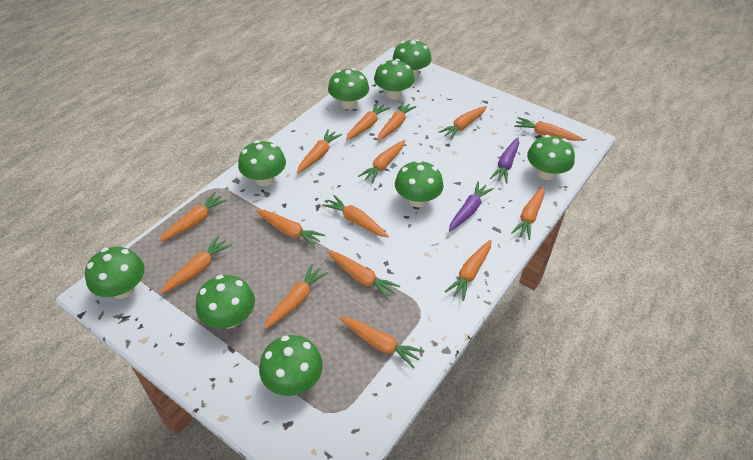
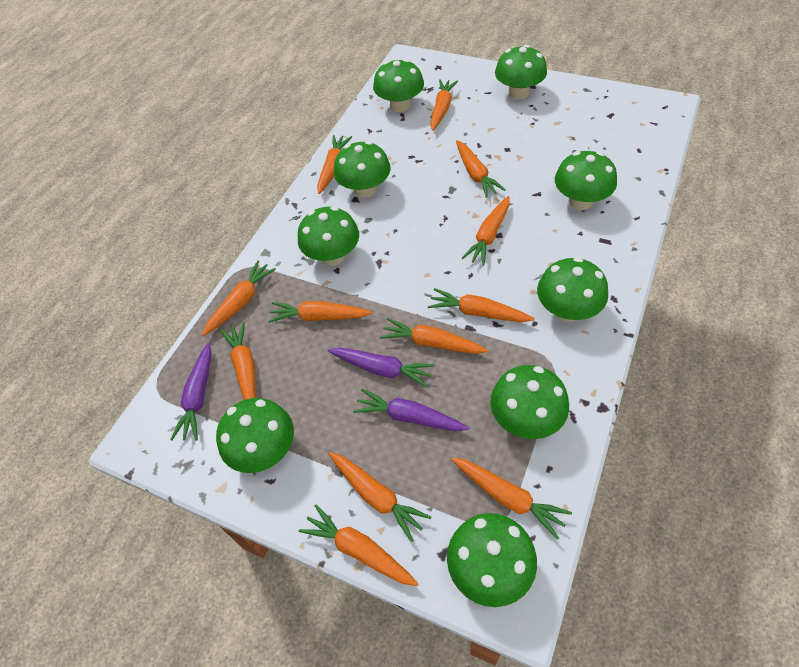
orange carrot: [159,192,228,242] [160,236,232,294] [256,209,325,248] [264,264,328,329] [297,129,342,173] [322,195,389,237] [327,251,400,300] [339,317,424,369] [346,102,390,141] [358,140,405,184] [377,102,417,141] [439,106,487,140] [445,240,491,301] [511,186,545,240] [514,117,583,141] = 15 -> [202,260,276,336] [220,322,256,400] [268,301,372,323] [299,504,419,586] [317,135,352,194] [328,452,431,542] [380,318,488,354] [428,288,535,322] [430,79,458,131] [451,457,572,540] [456,140,506,198] [462,196,510,266] = 12
purple carrot: [449,182,494,232] [490,137,519,184] = 2 -> [170,342,212,441] [328,348,435,388] [353,389,469,431] = 3

